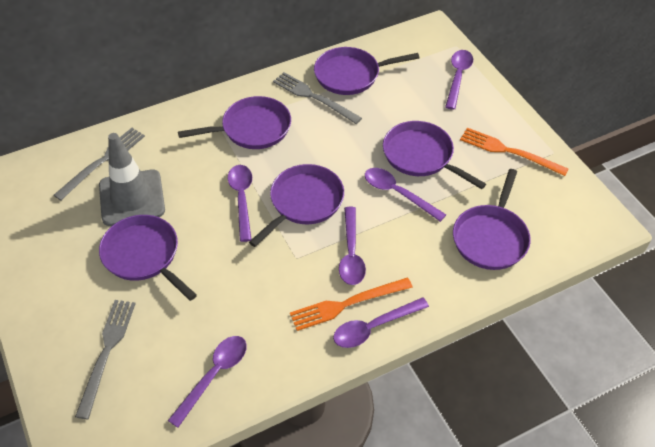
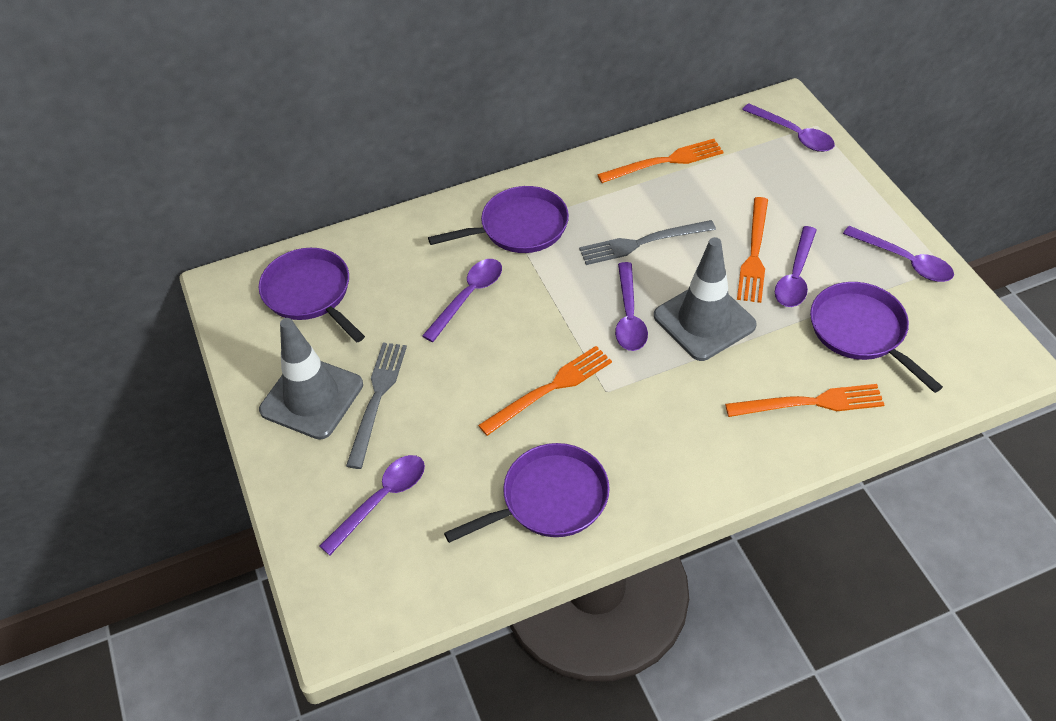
grey fork: [54,128,145,201] [75,300,136,419] [273,72,362,124] = 3 -> [346,343,407,469] [579,220,716,265] = 2
grey traffic cone: [99,133,165,226] = 1 -> [259,318,363,440] [654,237,757,361] = 2
orange fork: [290,277,413,331] [460,128,569,176] = 2 -> [478,346,612,436] [597,139,724,183] [725,384,885,417] [737,197,768,303] = 4
purple pan: [99,215,197,301] [178,96,291,149] [249,164,344,247] [314,47,420,95] [383,121,486,189] [453,169,531,270] = 6 -> [259,248,365,342] [428,186,569,253] [444,443,610,543] [810,282,943,393] = 4

